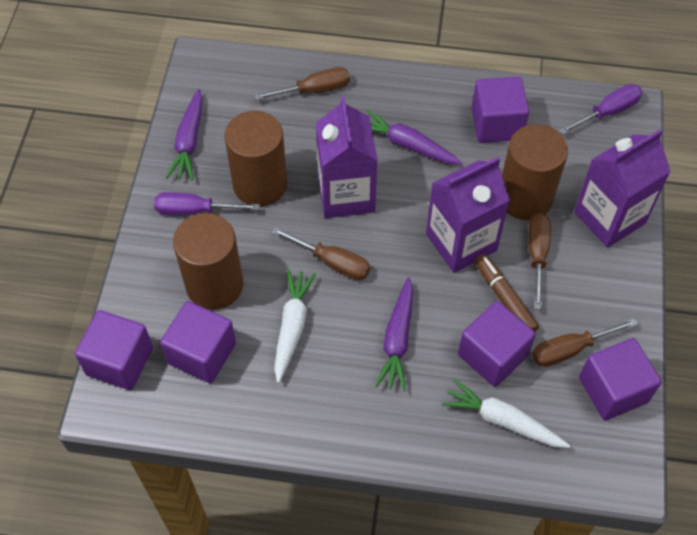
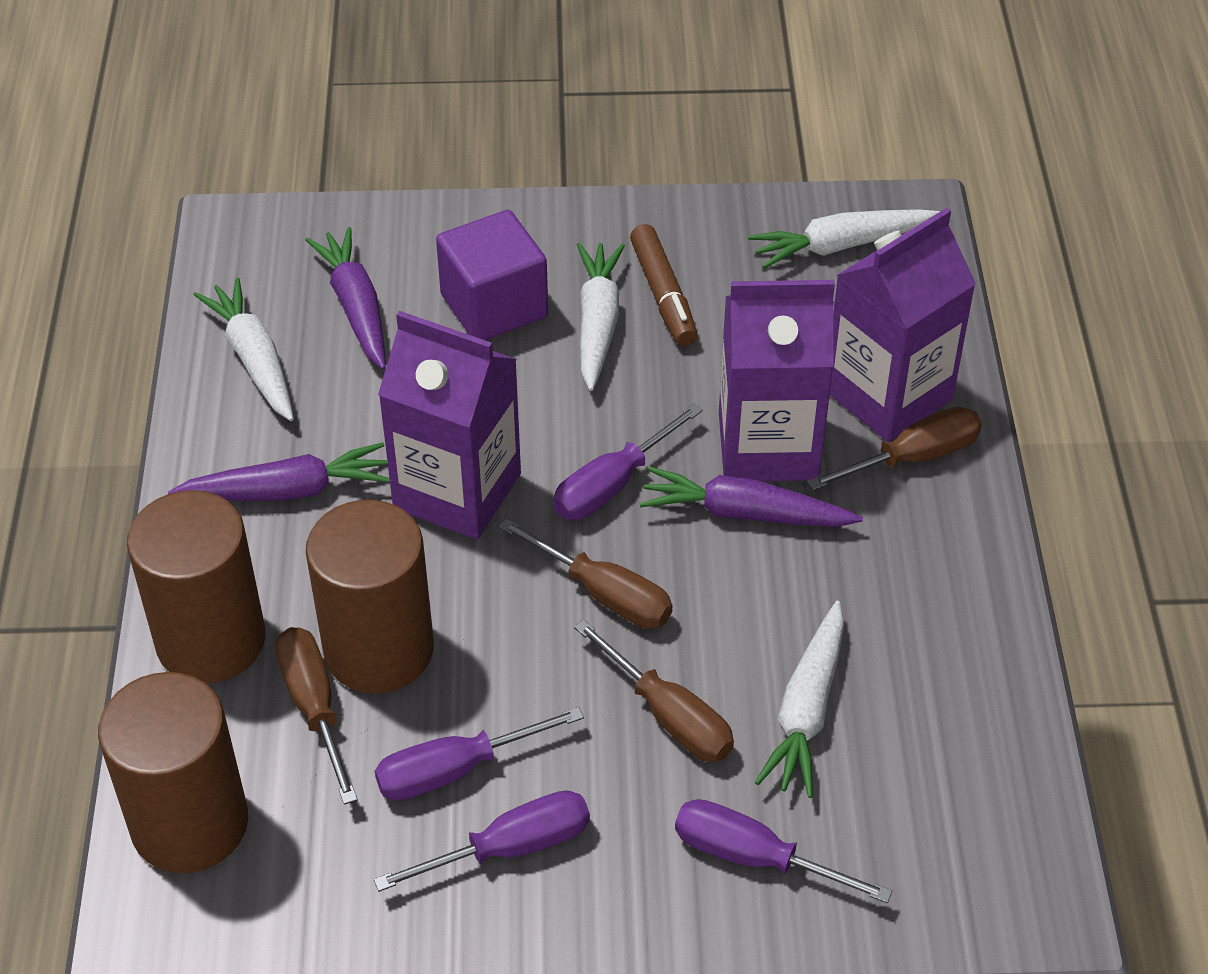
purple cube: [75,310,153,390] [160,301,236,384] [458,301,536,387] [471,77,529,143] [579,338,662,420] = 5 -> [436,210,548,340] = 1
purple screwdriver: [154,192,260,216] [559,84,642,135] = 2 -> [374,790,590,892] [375,707,584,801] [553,404,703,520] [675,799,892,903] = 4
white carrot: [274,269,316,383] [442,379,570,448] = 2 -> [194,278,294,421] [577,242,625,391] [748,209,940,269] [755,601,844,798] = 4

